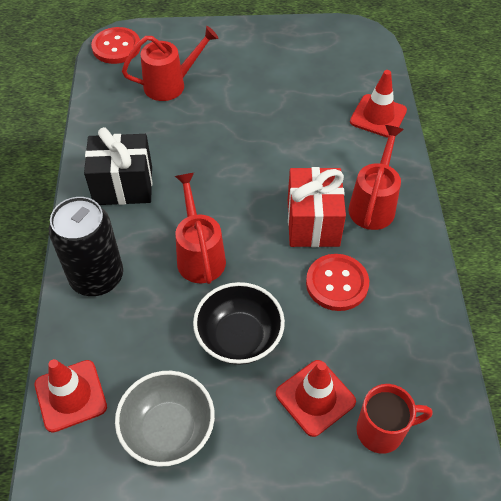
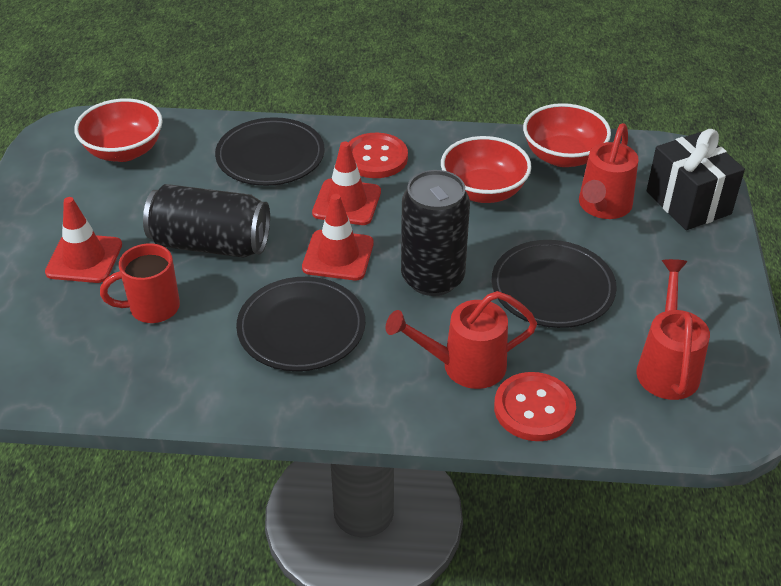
black bowl: [193,282,285,365] = 1 -> none = 0
black can: [49,197,123,296] = 1 -> [143,184,270,258] [401,170,470,296] = 2
black plate: none = 0 -> [215,117,325,186] [236,277,365,371] [492,240,617,328] = 3
grey bowl: [115,371,215,467] = 1 -> none = 0
red bowl: none = 0 -> [74,98,163,162] [441,136,532,203] [523,103,611,167] = 3
red gift: [288,167,346,247] = 1 -> none = 0

